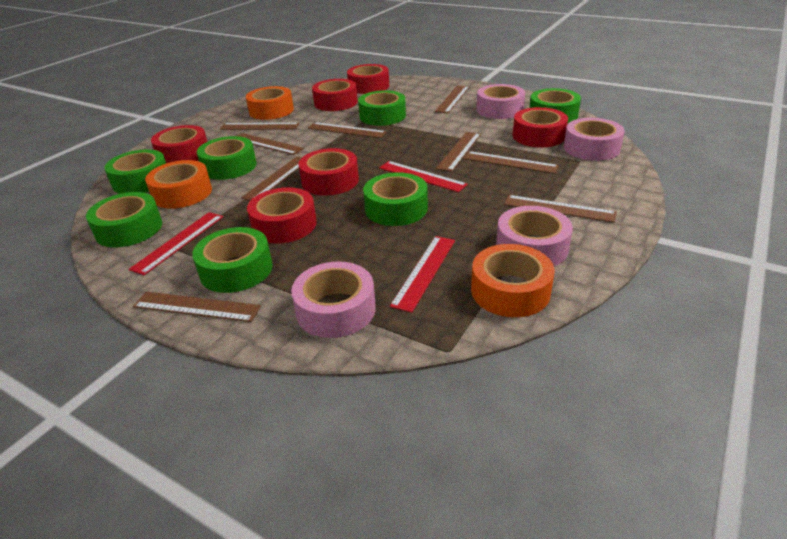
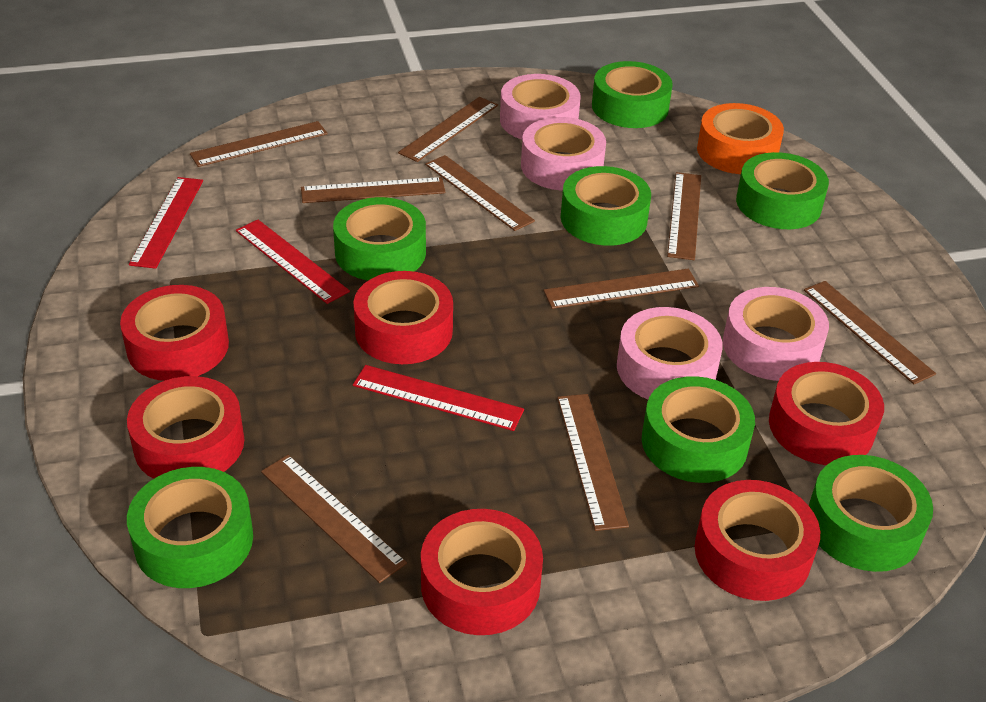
orange tape: [145,160,212,209] [246,86,294,120] [471,244,554,317] = 3 -> [697,103,784,174] = 1

